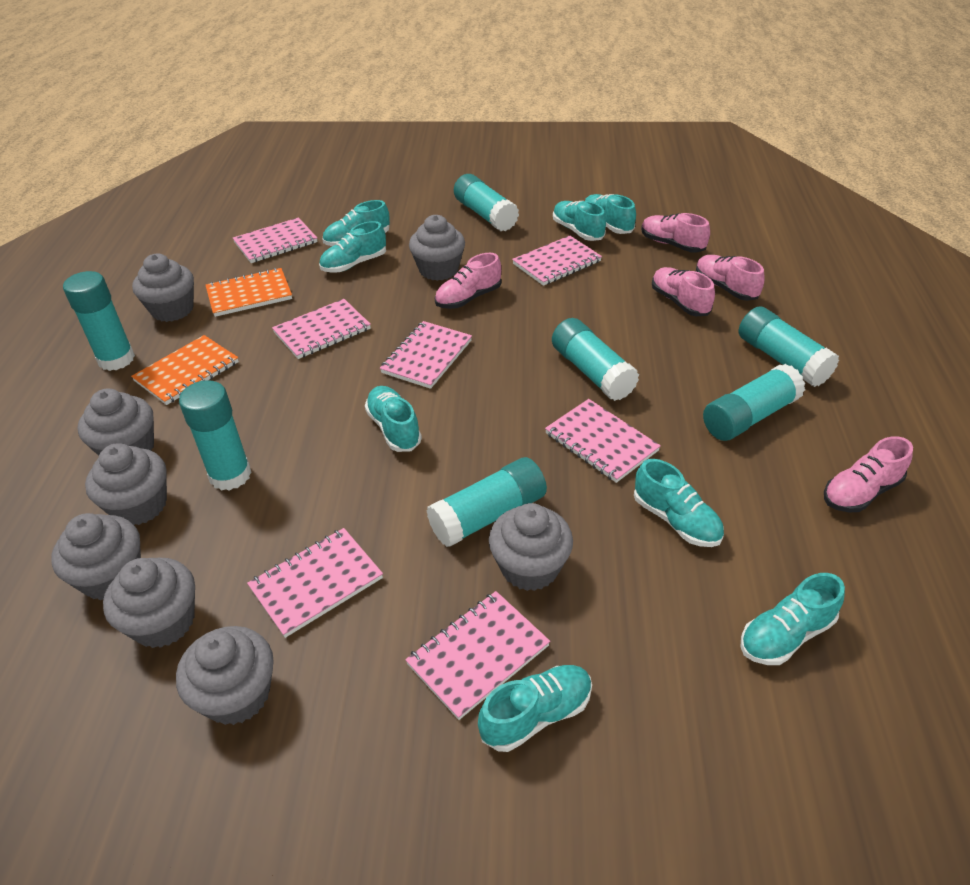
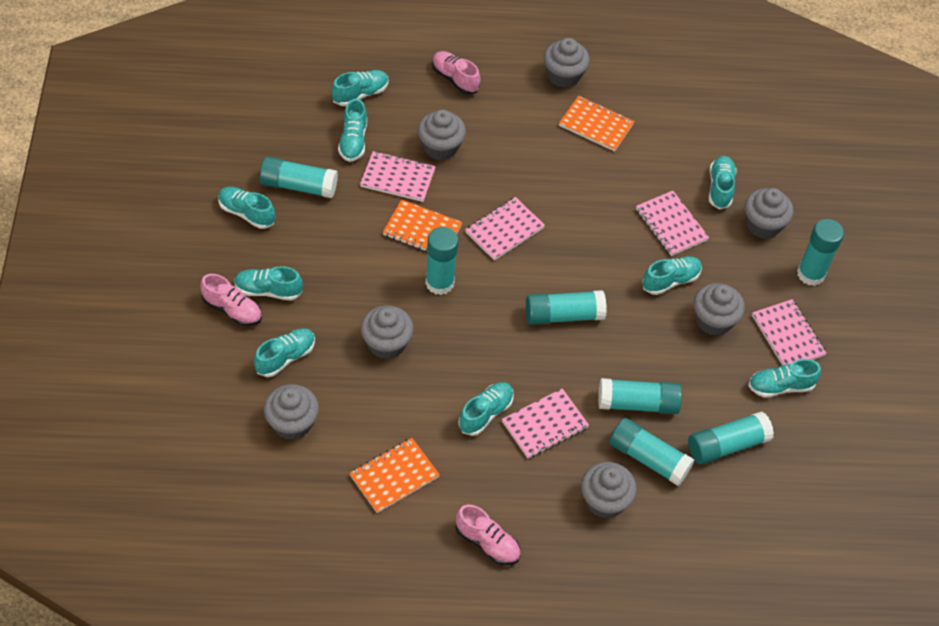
grey cupcake: [51,513,141,600] [78,389,154,456] [85,443,167,525] [103,558,195,648] [132,254,194,322] [176,626,274,725] [409,215,465,281] [489,503,573,591] = 8 -> [264,384,319,440] [361,305,414,359] [418,110,466,160] [544,38,590,88] [581,462,637,518] [694,283,745,336] [745,188,794,239] = 7
orange notebook: [131,335,239,405] [206,268,292,317] = 2 -> [349,438,440,513] [383,200,463,252] [559,96,635,152] = 3
pink notebook: [233,217,318,263] [247,528,383,638] [272,299,371,359] [380,321,472,389] [405,591,550,720] [512,235,602,286] [545,399,661,483] = 7 -> [360,151,436,202] [465,197,545,261] [502,388,589,458] [636,191,709,256] [752,299,827,366] = 5
pink shoe: [435,253,501,309] [641,213,710,253] [652,267,715,316] [696,255,765,301] [824,436,913,512] = 5 -> [200,274,262,326] [432,51,480,95] [456,504,521,565] = 3
turquoise shoe: [319,221,386,273] [322,200,390,246] [365,386,422,452] [478,665,592,752] [553,201,606,241] [585,194,636,234] [634,459,724,547] [741,573,845,665] = 8 -> [218,187,275,229] [234,266,303,301] [254,328,315,377] [332,70,389,106] [338,99,367,162] [458,382,514,436] [642,256,702,295] [709,156,737,209] [748,359,821,398] = 9

